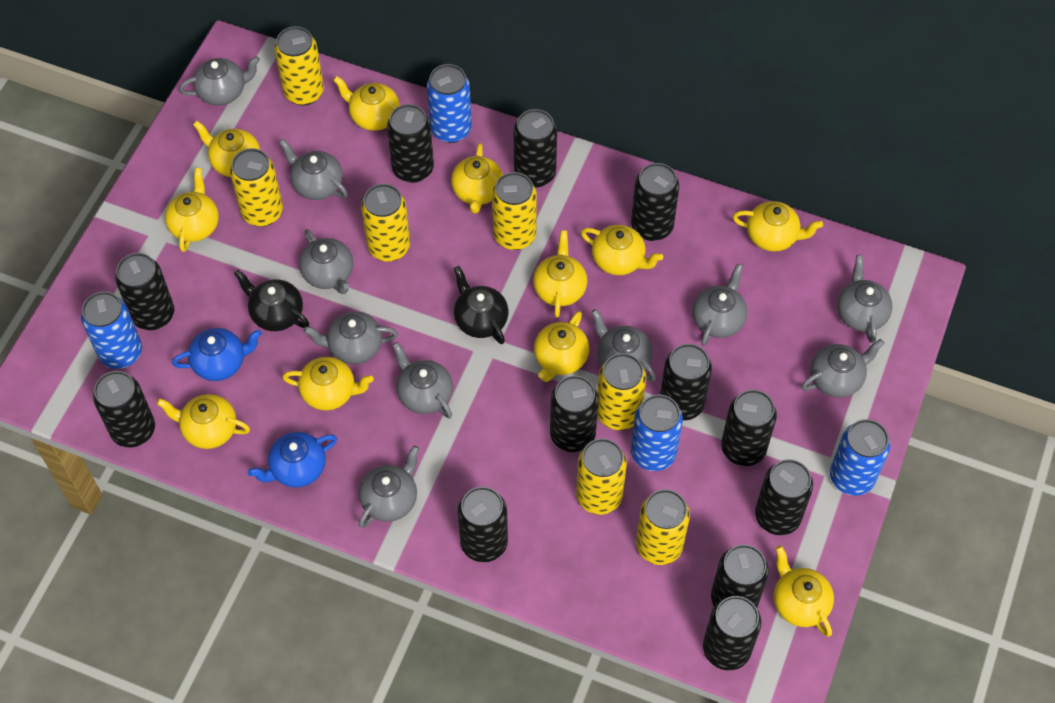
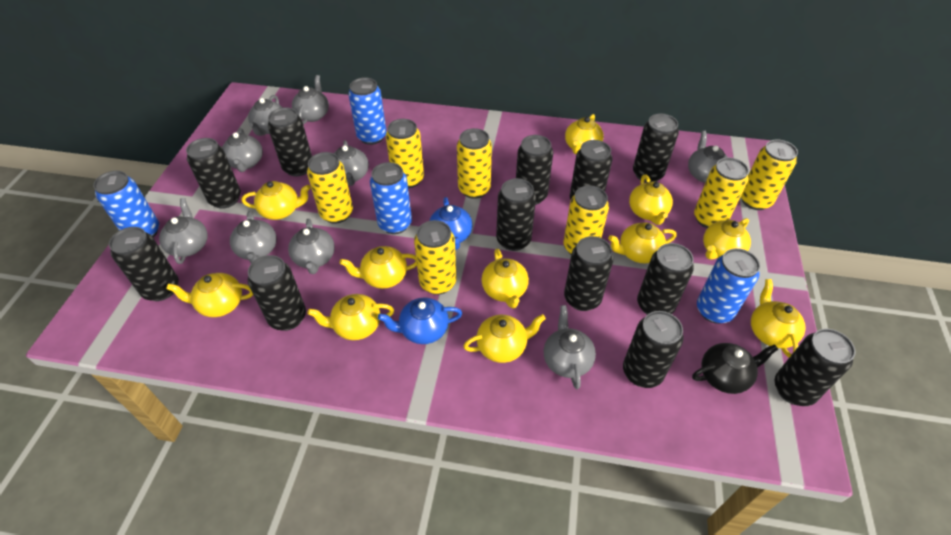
black teapot: [234,270,309,331] [454,266,508,344] = 2 -> [692,343,778,394] = 1
grey teapot: [179,56,260,105] [279,139,348,200] [299,229,353,294] [304,311,398,364] [359,445,419,528] [392,342,453,418] [591,309,656,382] [692,264,747,346] [801,339,884,398] [837,255,893,343] = 10 -> [159,198,208,264] [222,128,263,172] [230,211,277,263] [248,95,283,136] [288,219,335,274] [292,75,329,124] [334,140,369,186] [544,305,596,389] [688,131,728,183] = 9

